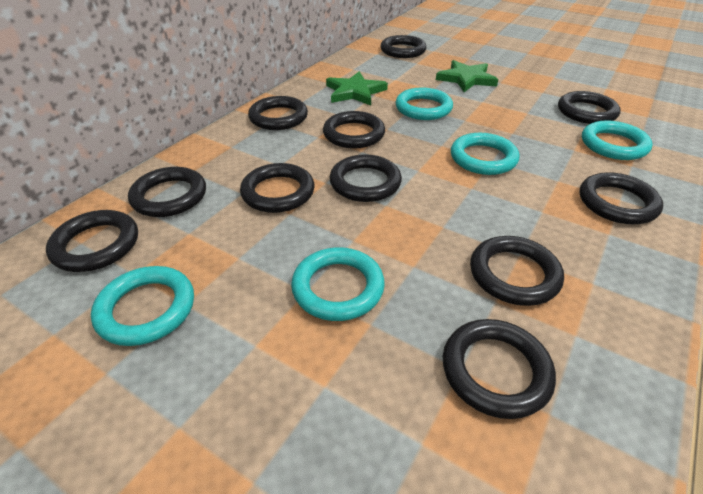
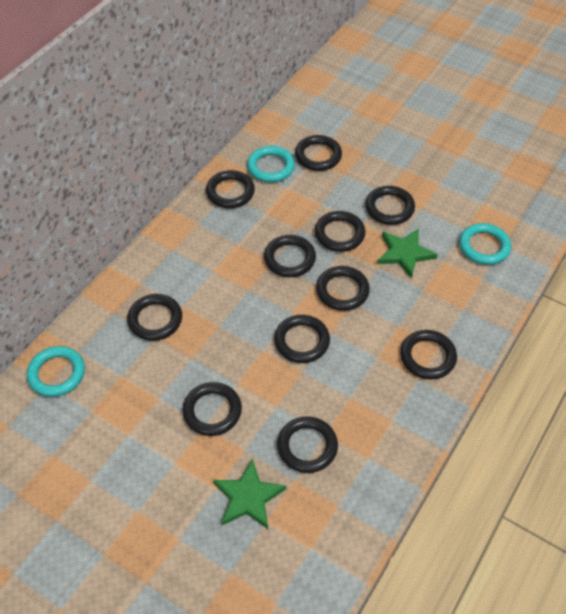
turquoise ring: [91,266,194,346] [291,247,385,321] [396,88,453,120] [451,133,519,175] [582,120,652,160] = 5 -> [27,346,85,397] [247,146,295,182] [459,223,511,265] = 3

